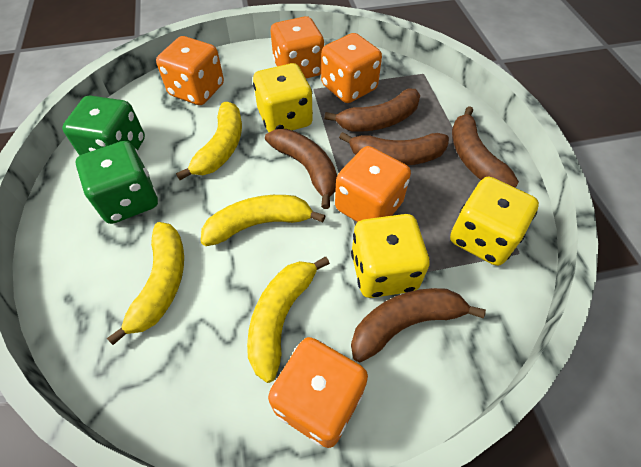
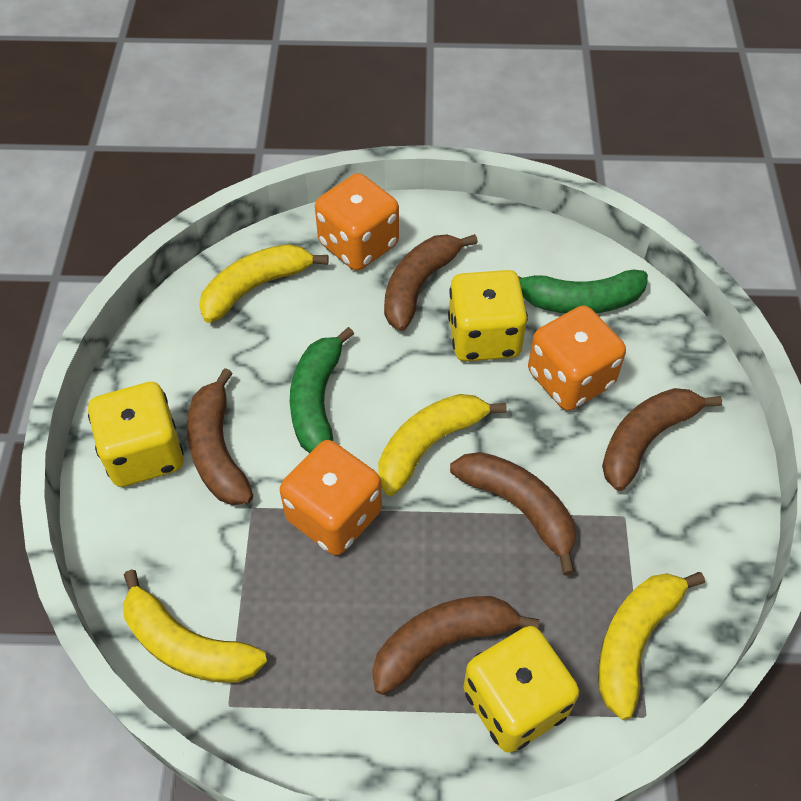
green banana: none = 0 -> [290,327,354,453] [518,269,648,313] = 2
green dice: [62,95,145,156] [76,141,158,224] = 2 -> none = 0
orange dice: [156,36,224,105] [268,337,368,448] [271,16,324,78] [321,33,382,103] [335,146,411,222] = 5 -> [280,440,382,555] [315,173,399,271] [528,305,626,411] = 3

